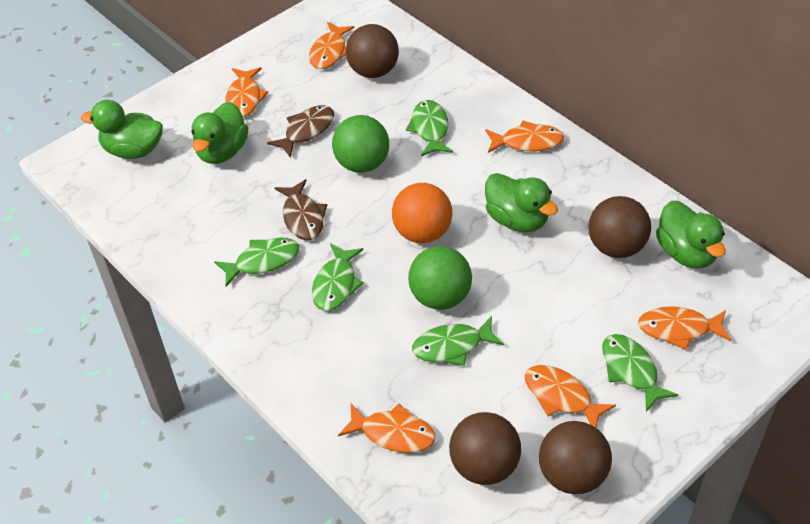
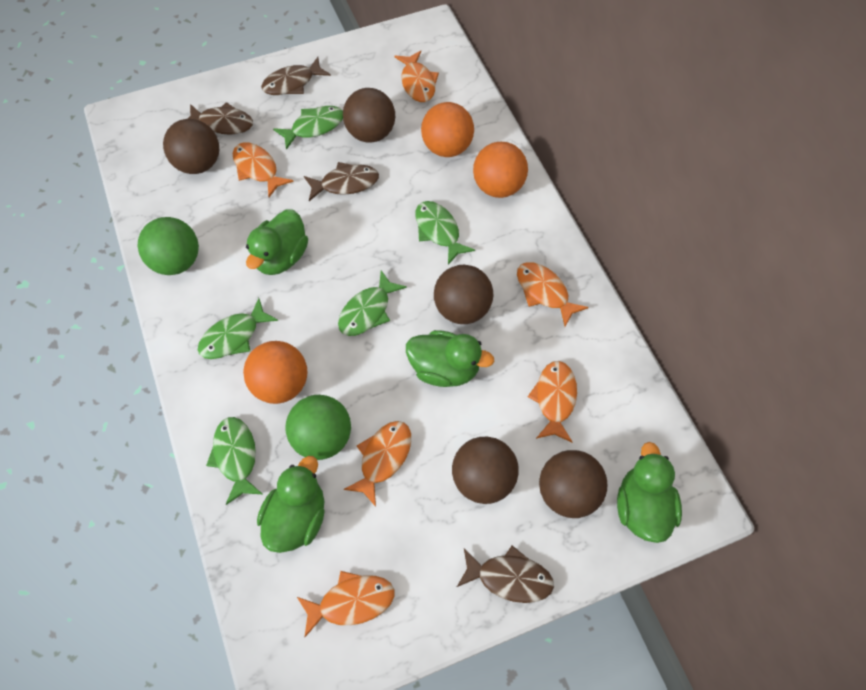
brown ball: [346,24,399,78] [449,412,521,485] [539,421,612,494] [588,196,651,258] = 4 -> [163,119,219,174] [343,88,395,143] [434,265,493,324] [452,437,519,504] [539,450,607,518] = 5
brown fish: [267,105,334,158] [275,179,327,240] = 2 -> [187,102,253,135] [261,57,331,95] [304,162,379,201] [457,545,554,603] = 4
orange ball: [392,183,452,243] = 1 -> [243,341,307,404] [421,102,474,157] [473,142,528,198] = 3

